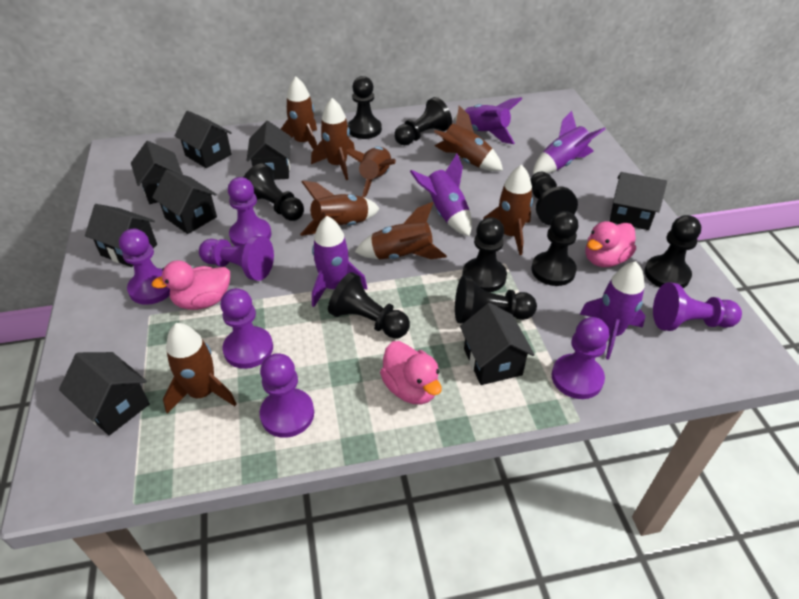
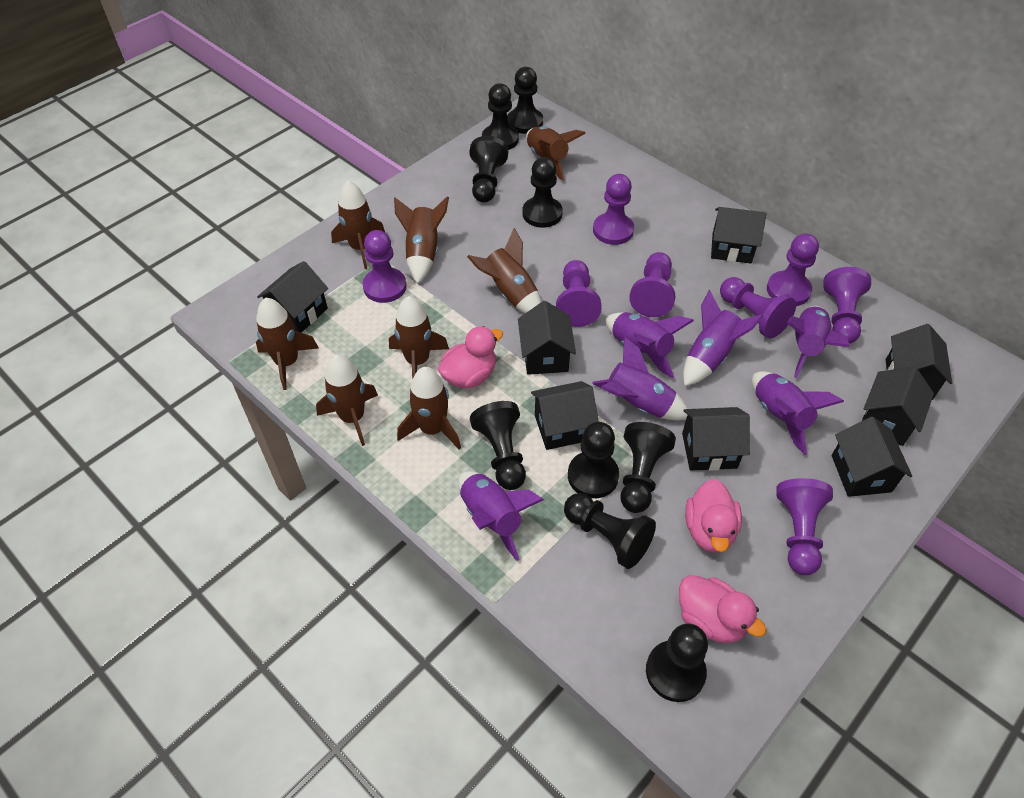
purple pawn: [119,229,170,305] [199,236,274,281] [220,288,273,369] [228,177,271,246] [260,353,314,438] [552,317,609,399] [653,282,742,331] = 7 -> [363,230,407,303] [556,260,602,327] [593,174,634,245] [629,252,675,317] [720,277,796,338] [767,234,819,306] [776,478,833,575] [823,267,871,344] = 8
purple rocket: [312,216,367,307] [410,154,472,237] [454,97,522,144] [533,111,606,174] [580,261,646,360] = 5 -> [458,471,544,561] [592,337,688,421] [606,312,694,379] [683,290,763,386] [752,371,844,455] [787,306,849,378] = 6

